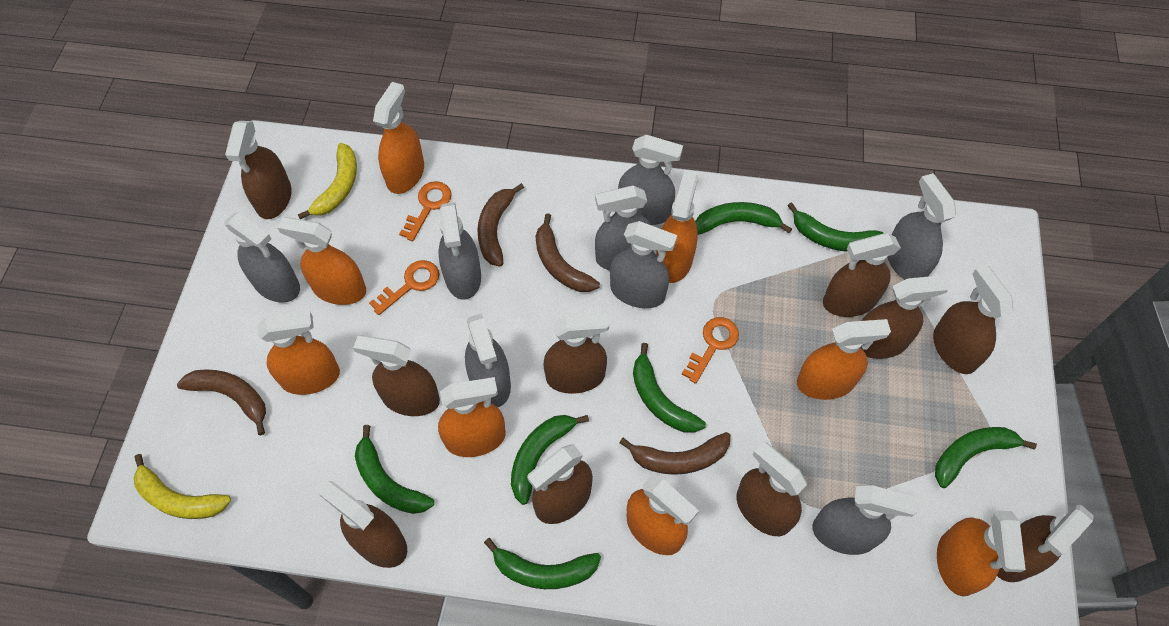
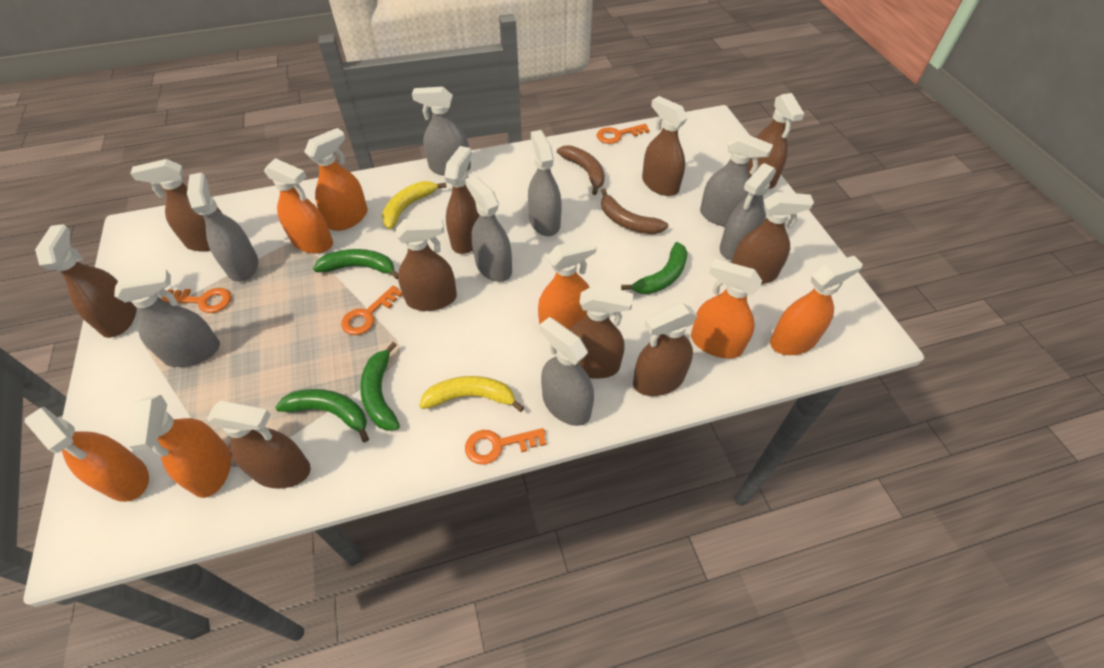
brown banana: [177,369,266,435] [477,183,524,267] [535,213,600,292] [619,432,730,475] = 4 -> [557,145,605,195] [601,188,668,234] = 2
green banana: [355,425,434,514] [484,538,601,589] [511,415,589,505] [633,343,706,433] [695,202,792,235] [787,202,883,252] [935,427,1037,488] = 7 -> [275,389,369,442] [313,249,398,279] [360,342,400,431] [621,242,688,294] = 4
orange key: [369,260,439,315] [399,181,452,241] [682,317,739,384] = 3 -> [162,288,232,313] [341,285,403,335] [465,428,546,465] [597,124,650,144] = 4
orange spray bottle: [257,311,340,395] [277,217,366,305] [373,82,424,194] [438,377,506,457] [627,475,699,555] [656,171,698,283] [797,319,891,400] [937,510,1026,596] = 8 -> [25,407,149,502] [128,395,231,498] [264,158,333,254] [304,128,368,231] [538,238,597,330] [691,259,762,358] [770,256,863,355] = 7

